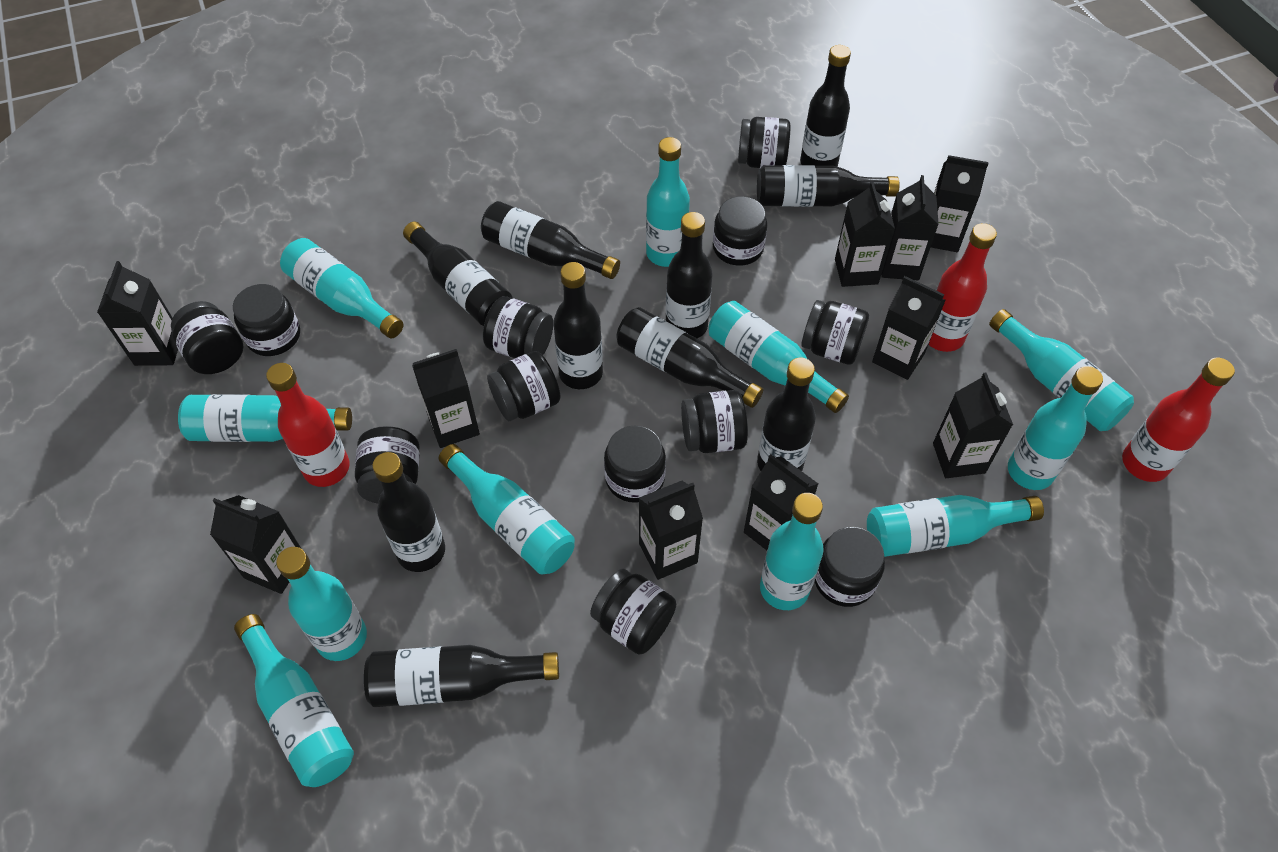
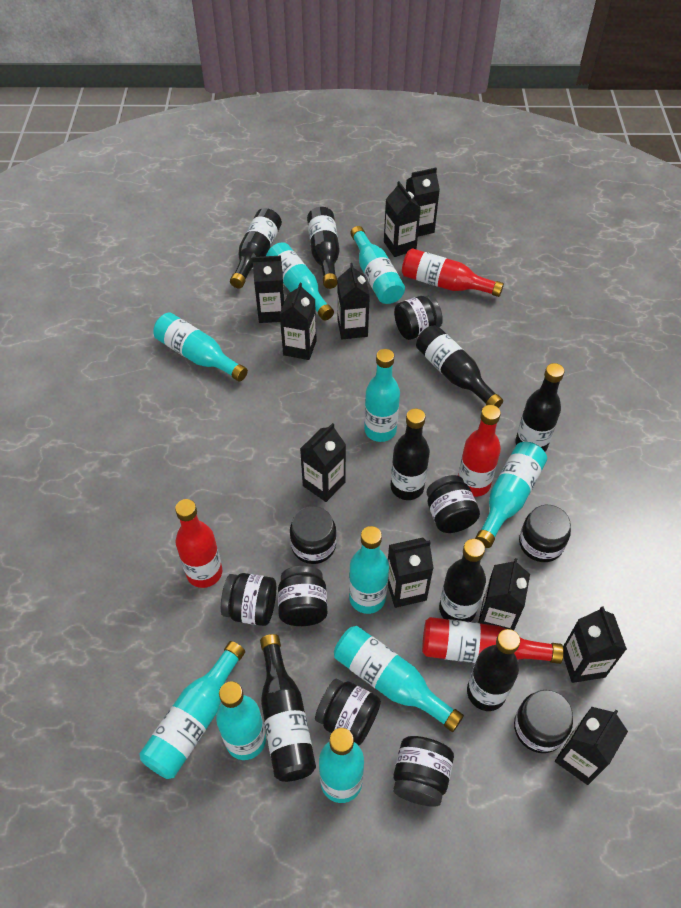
black bottle: [364,645,559,707] [372,452,445,572] [403,222,512,326] [481,201,620,279] [553,262,603,389] [616,307,763,408] [665,212,713,338] [757,165,900,207] [757,357,816,471] [800,45,851,167] = 10 -> [230,208,282,288] [260,634,316,782] [307,207,340,289] [390,408,430,500] [416,325,503,408] [439,539,486,622] [467,629,520,711] [515,363,564,452] = 8
black jar: [171,301,243,374] [233,284,300,356] [355,426,419,504] [483,296,553,358] [487,351,560,421] [590,569,676,654] [604,425,666,503] [681,390,748,453] [713,196,767,266] [738,117,790,168] [801,300,869,365] [815,527,885,607] = 12 -> [221,573,276,626] [278,566,327,626] [290,506,337,564] [315,679,381,746] [393,736,454,807] [394,295,443,340] [426,475,480,533] [514,690,573,753] [519,505,571,562] = 9
red bottle: [266,363,350,487] [928,223,997,352] [1122,358,1235,482] = 3 -> [175,499,222,588] [402,248,504,297] [422,617,564,664] [458,405,501,497] = 4
turquoise bottle: [178,394,352,442] [234,614,354,787] [276,547,367,661] [280,238,403,338] [439,444,575,575] [646,137,690,267] [709,301,849,413] [760,493,824,610] [867,495,1044,557] [989,309,1134,431] [1008,366,1103,490] = 11 -> [139,641,245,779] [154,313,248,382] [216,681,266,760] [266,242,334,320] [319,728,364,803] [334,626,464,732] [349,526,389,614] [350,226,405,304] [364,349,400,442] [475,442,547,548] = 10

